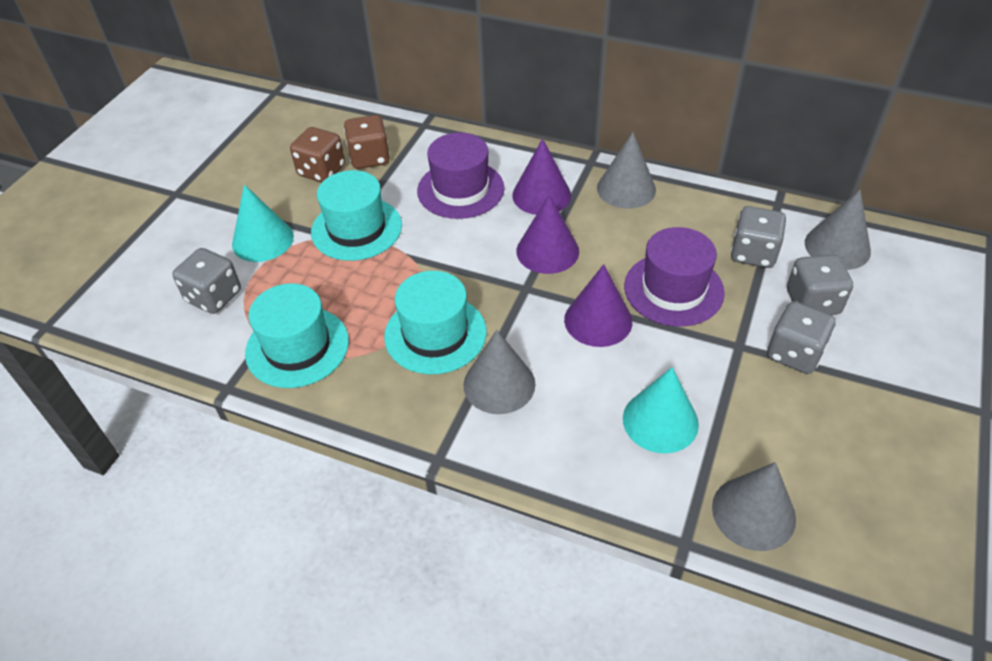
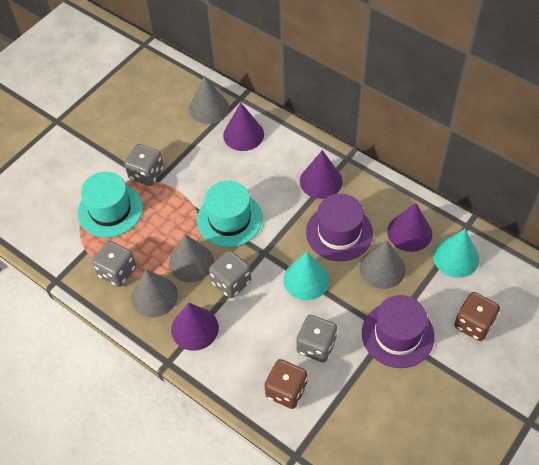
purple cone: [512,138,571,215] [516,195,579,274] [564,264,632,347] = 3 -> [171,303,219,351] [223,103,264,151] [300,150,343,199] [387,203,432,252] = 4
turquoise hat: [245,283,349,388] [311,170,402,261] [384,271,486,374] = 3 -> [78,172,143,238] [197,181,263,247] = 2

